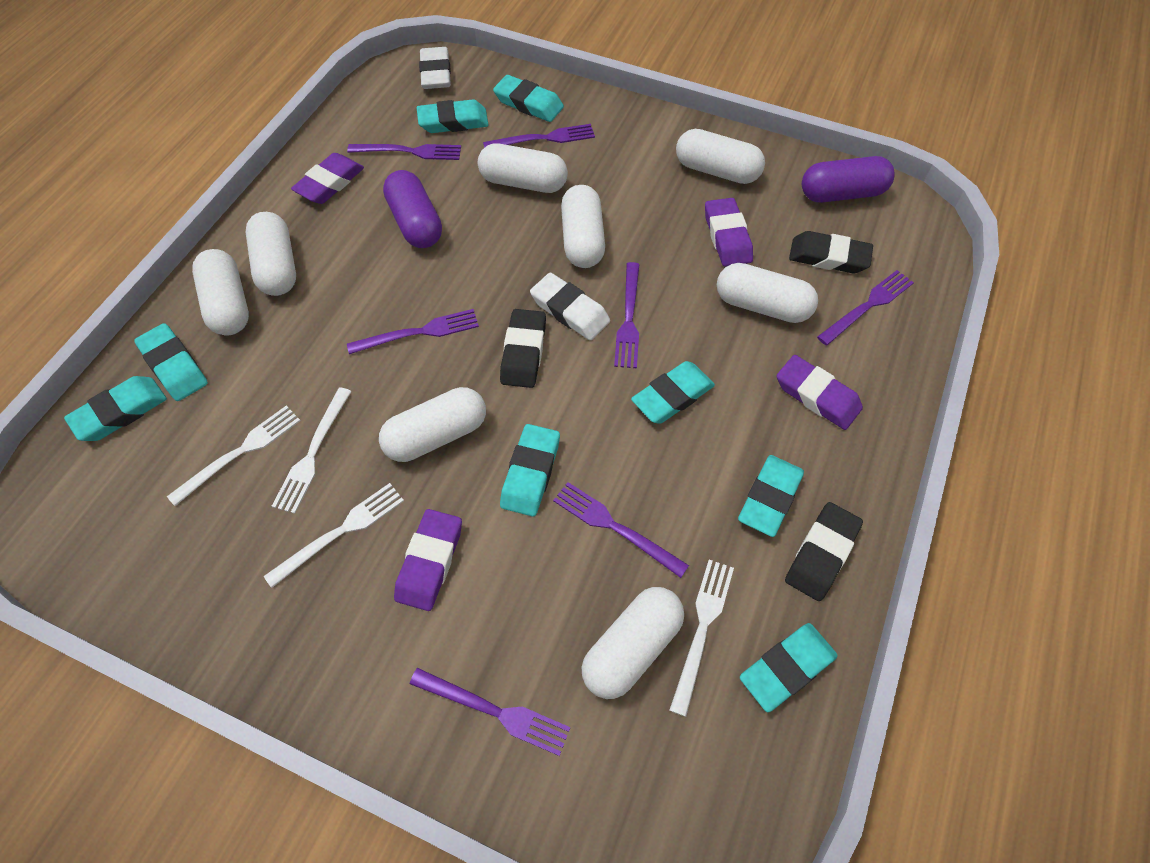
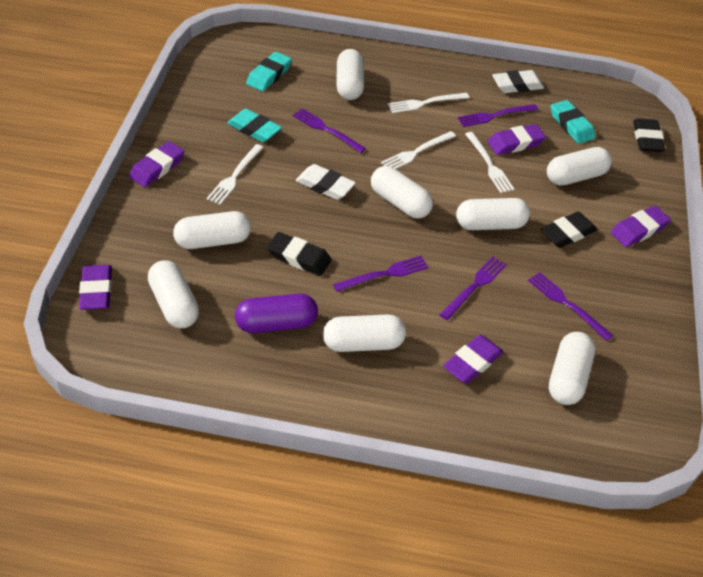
purple capsule: [383,170,442,248] [802,156,895,202] = 2 -> [235,294,318,333] = 1
purple eraser: [291,153,364,204] [394,509,462,611] [705,198,753,267] [777,355,863,430] = 4 -> [79,265,112,310] [129,141,185,187] [443,335,504,384] [488,124,546,155] [611,206,671,247] = 5
purple fork: [347,144,461,160] [347,309,479,354] [410,668,571,756] [483,124,595,148] [553,482,689,578] [614,262,640,368] [817,270,914,346] = 7 -> [293,108,366,153] [333,256,429,292] [439,257,507,320] [458,104,538,127] [528,272,613,341] = 5
turquoise eraser: [64,376,167,441] [134,323,208,401] [416,99,489,133] [493,75,564,122] [500,424,560,516] [631,361,715,424] [738,455,804,537] [740,623,838,712] = 8 -> [227,109,282,142] [246,52,292,91] [551,100,595,144] = 3

